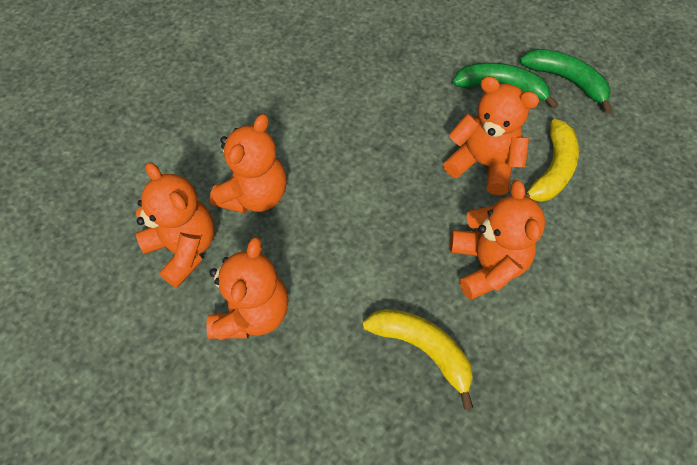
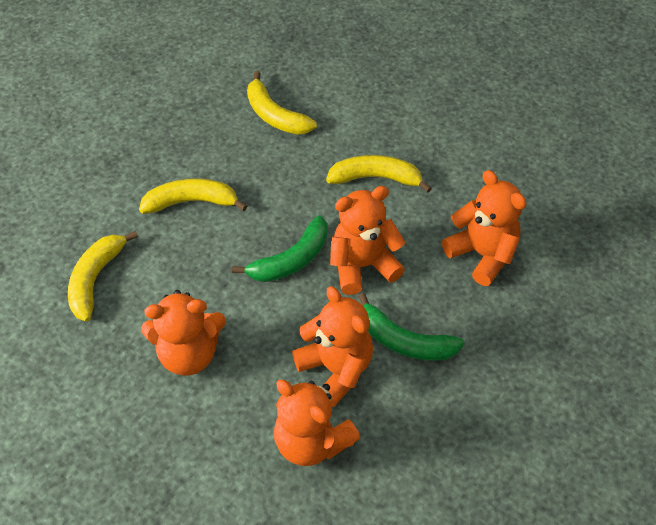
yellow banana: [363,309,473,410] [524,119,579,202] = 2 -> [68,231,138,321] [139,178,247,214] [247,71,317,135] [326,155,432,193] = 4

